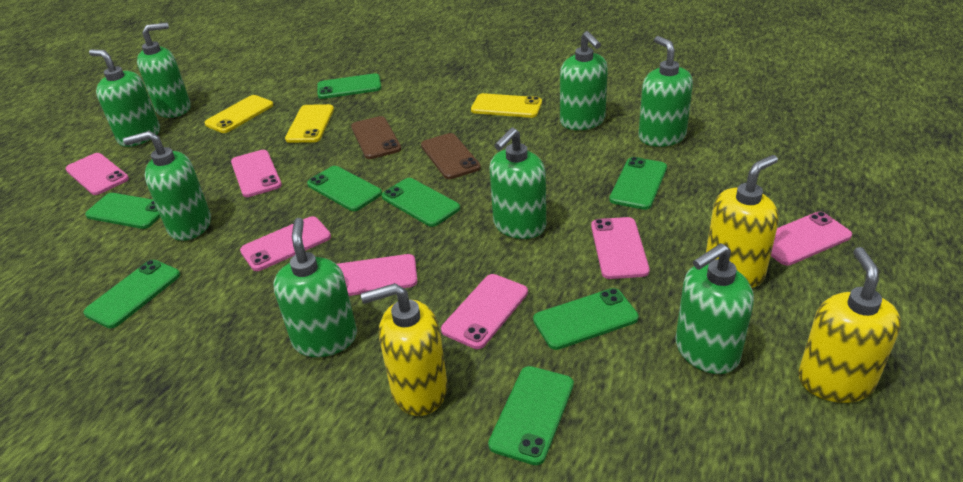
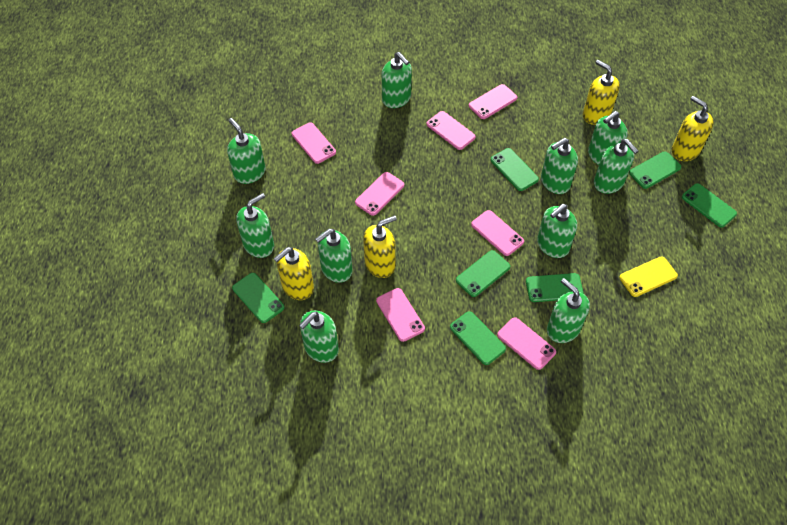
brown phone: [351,116,401,159] [421,133,481,179] = 2 -> none = 0
green phone: [83,260,180,328] [85,193,160,229] [307,166,382,211] [317,73,381,99] [382,178,460,227] [488,366,574,465] [533,288,639,350] [609,157,667,210] = 8 -> [232,273,284,323] [450,311,506,365] [456,250,510,297] [491,148,539,191] [526,273,584,302] [629,151,681,189] [682,183,737,228] = 7
green soap dispenser: [89,49,160,147] [123,131,211,241] [137,23,191,118] [273,218,357,357] [490,127,546,239] [560,31,608,130] [638,36,693,147] [676,243,754,374] = 8 -> [227,118,266,184] [236,193,274,258] [299,311,339,363] [315,229,352,283] [381,52,412,108] [537,204,577,258] [541,138,578,194] [547,278,590,343] [588,111,628,165] [594,139,638,194] = 10
yellow phone: [204,95,273,133] [285,104,334,143] [471,93,542,118] = 3 -> [620,256,678,297] = 1
yellow soap dispenser: [361,283,448,416] [706,155,779,288] [798,247,901,403] = 3 -> [274,247,314,300] [363,215,397,278] [583,60,620,125] [672,96,714,161] = 4

